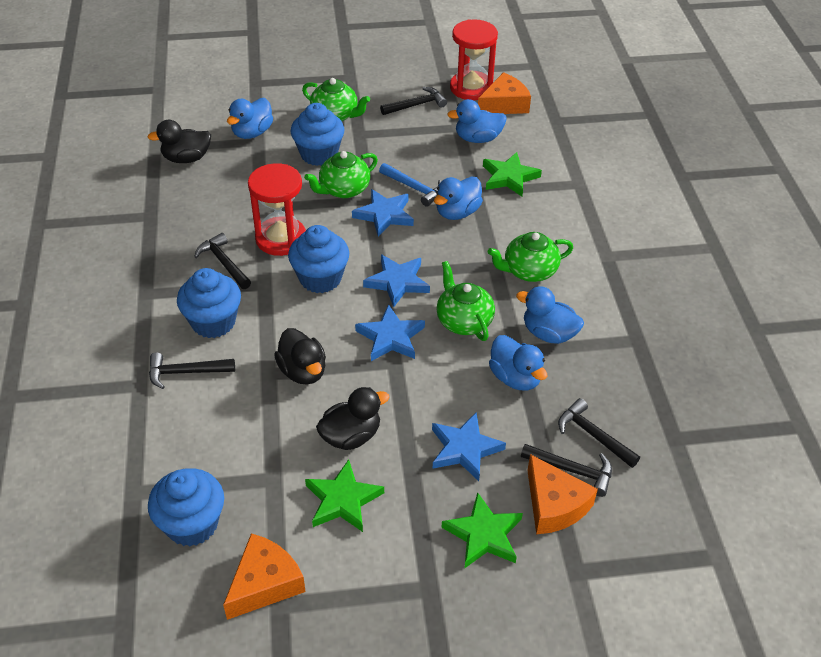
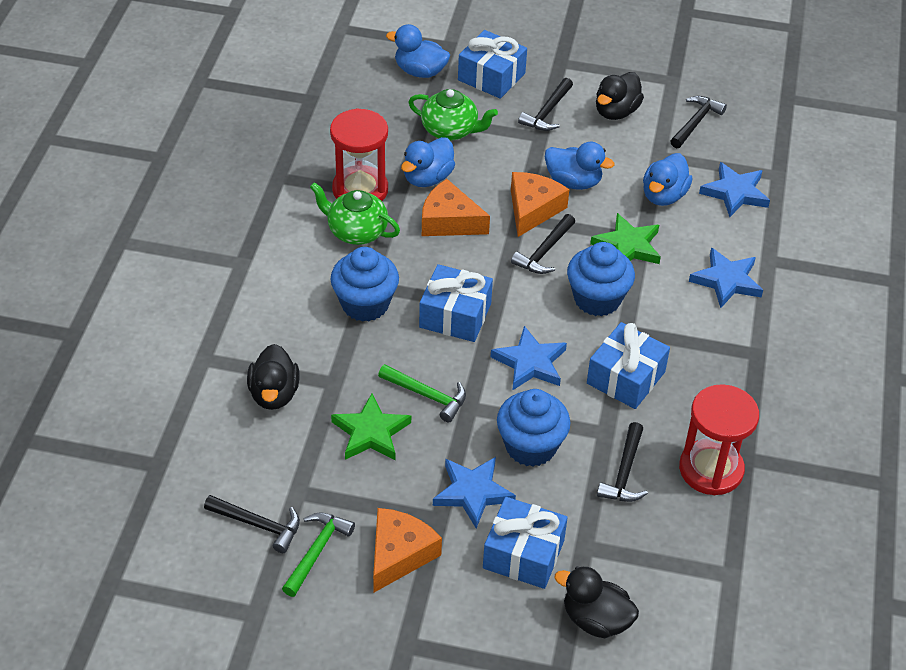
blue cupcake: [148,468,224,546] [177,268,241,338] [288,225,349,293] [291,103,344,166] = 4 -> [330,247,399,322] [497,389,570,467] [567,242,635,316] = 3
blue duck: [227,98,273,139] [434,176,483,220] [447,99,507,143] [489,335,547,390] [516,287,584,344] = 5 -> [386,24,450,78] [401,137,455,187] [545,142,614,190] [643,153,692,206] = 4
blue gift: none = 0 -> [419,264,493,342] [458,30,527,99] [483,497,568,589] [587,322,670,409] = 4
blue hammer: [379,163,441,207] = 1 -> none = 0
green hammer: none = 0 -> [282,513,355,597] [378,364,466,423] = 2
green star: [305,459,384,532] [442,492,523,569] [483,152,542,196] = 3 -> [331,394,411,460] [590,213,661,264] = 2
green teapot: [302,78,370,121] [304,151,378,198] [436,261,495,341] [488,232,573,282] = 4 -> [310,182,400,245] [408,89,498,141] = 2

